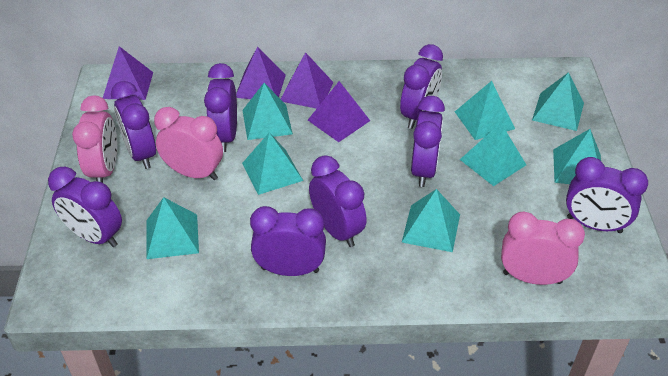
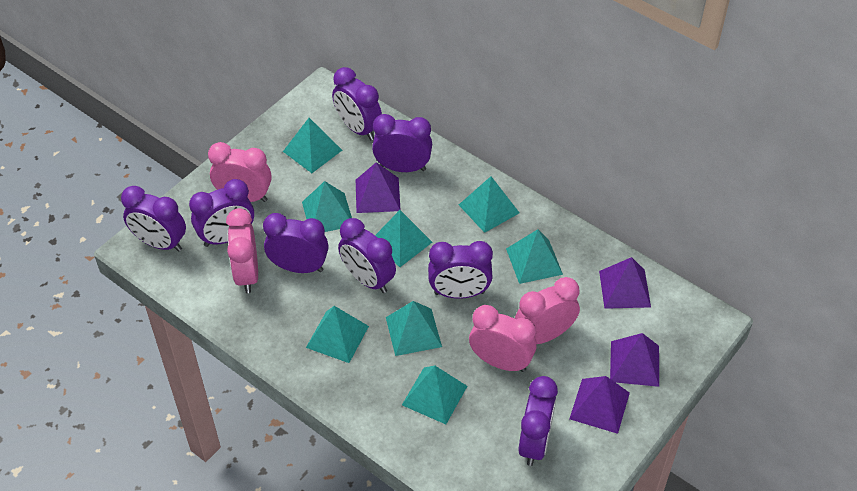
pink clock: [72,95,117,183] [154,107,223,180] [501,212,585,285] = 3 -> [208,142,272,202] [226,208,258,293] [469,305,537,372] [515,277,580,344] = 4

